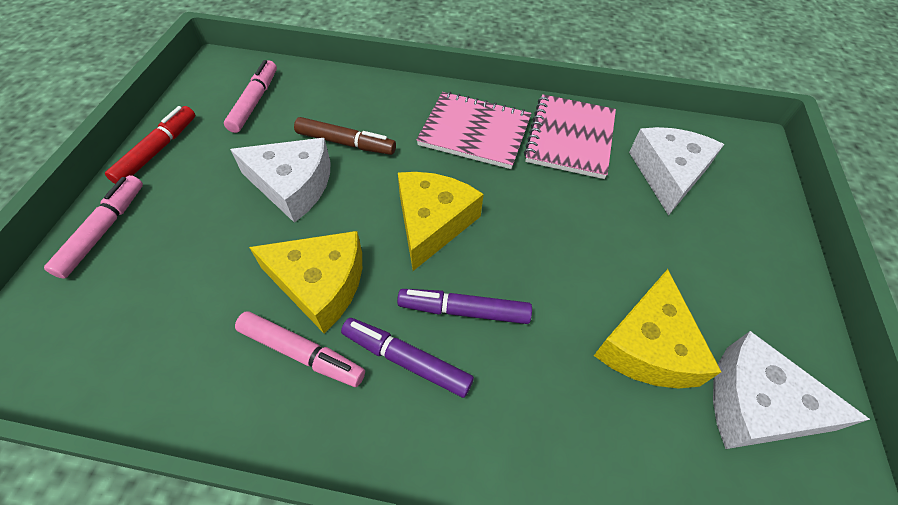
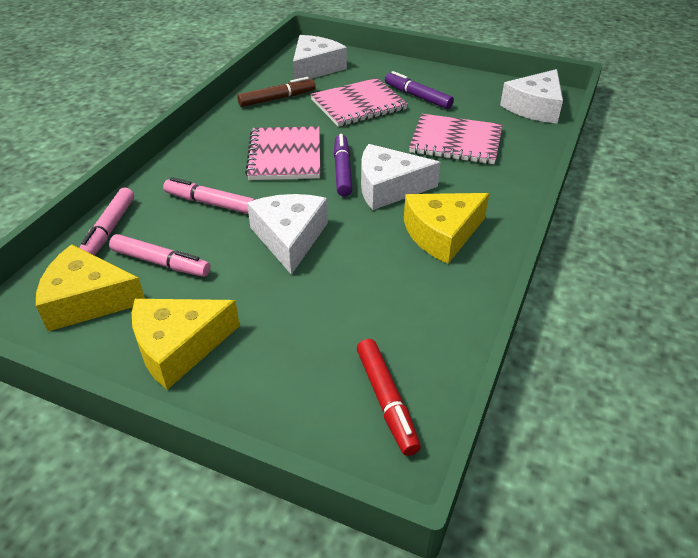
pink notebook: [416,92,531,169] [524,94,616,179] = 2 -> [245,126,320,180] [310,78,408,127] [409,114,503,164] = 3
white cheese: [230,138,331,223] [629,127,724,216] [713,331,870,449] = 3 -> [247,194,328,275] [293,35,347,79] [361,144,441,210] [500,69,563,123] = 4

